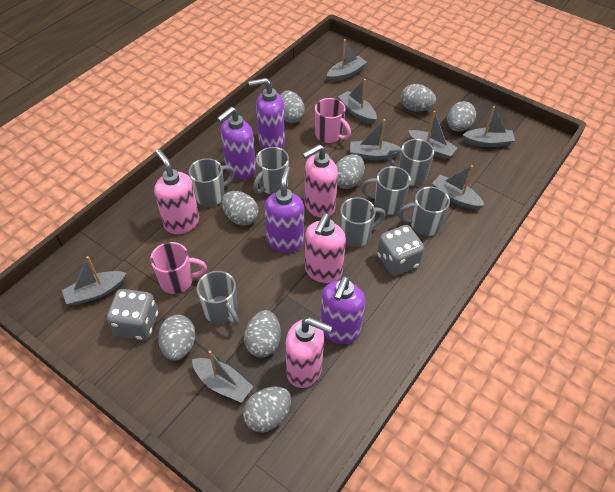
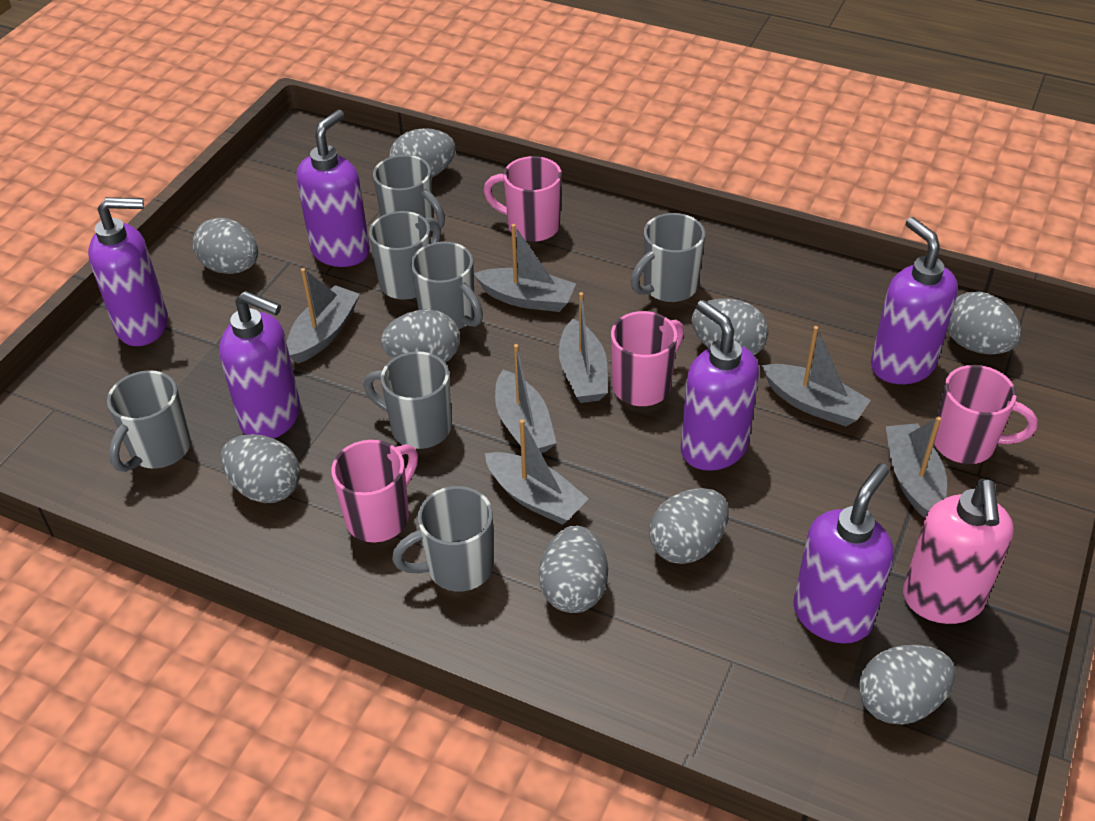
grey boat: [62,256,126,305] [192,351,253,403] [327,39,367,82] [338,79,377,124] [350,119,401,160] [408,111,457,160] [432,165,485,210] [463,106,515,147] = 8 -> [287,268,360,364] [474,224,576,312] [485,419,589,525] [495,344,556,453] [559,292,608,403] [762,326,871,426] [886,417,947,518] = 7
grey dice: [107,289,158,340] [377,225,425,276] = 2 -> none = 0
grey egg: [158,315,196,361] [221,191,259,226] [243,386,291,433] [244,310,281,358] [280,91,305,123] [336,154,365,189] [401,84,436,112] [447,101,476,131] = 8 -> [192,218,258,274] [220,434,301,503] [381,309,460,363] [389,128,456,178] [539,526,608,613] [649,488,729,564] [691,299,768,355] [859,645,955,725] [947,291,1021,354] = 9
pink mug: [150,242,207,294] [315,98,351,143] = 2 -> [331,440,418,543] [484,156,562,242] [611,311,684,406] [934,365,1038,464] = 4
pink soap dispenser: [154,149,199,234] [285,317,332,388] [302,144,338,218] [305,213,346,283] = 4 -> [903,479,1014,624] = 1
purple soap dispenser: [217,107,256,180] [249,78,285,149] [265,166,304,253] [320,276,366,344] = 4 -> [88,197,168,346] [219,291,301,439] [296,110,370,267] [681,300,759,471] [793,463,894,643] [871,217,958,384] = 6

